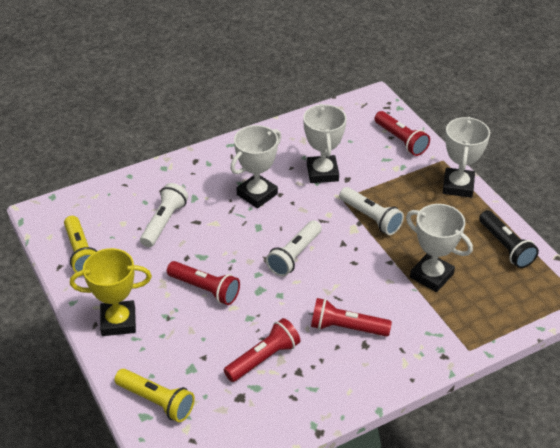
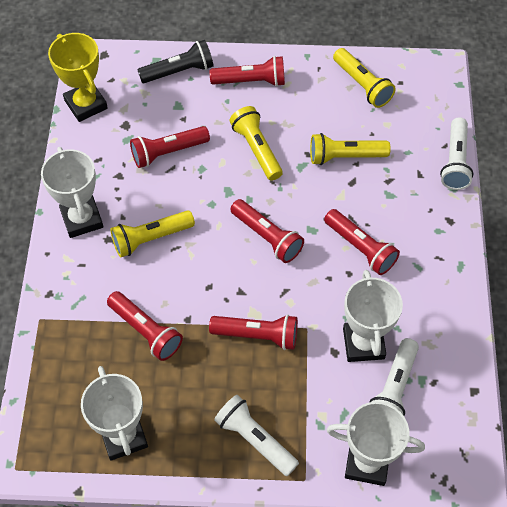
red flashlight: [167,261,240,305] [224,318,300,382] [311,298,392,337] [374,111,430,156] = 4 -> [107,291,183,361] [130,126,210,168] [209,315,298,350] [210,56,285,87] [230,199,304,263] [324,209,400,275] = 6
yellow flashlight: [64,216,97,273] [115,369,195,422] = 2 -> [110,210,195,258] [229,106,283,181] [310,133,391,165] [333,48,396,108] = 4

